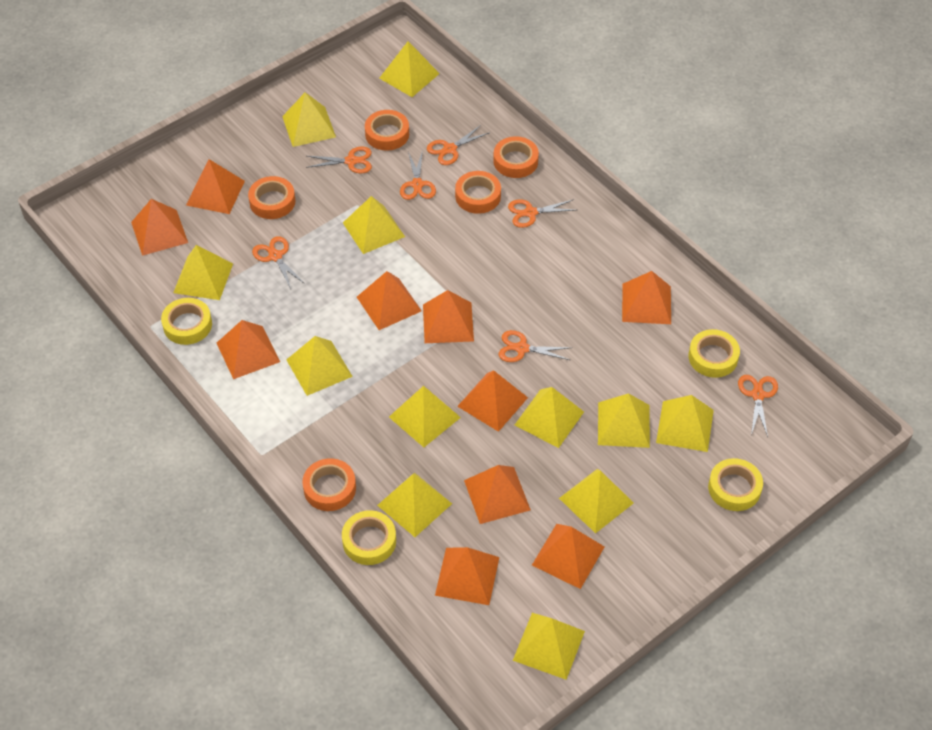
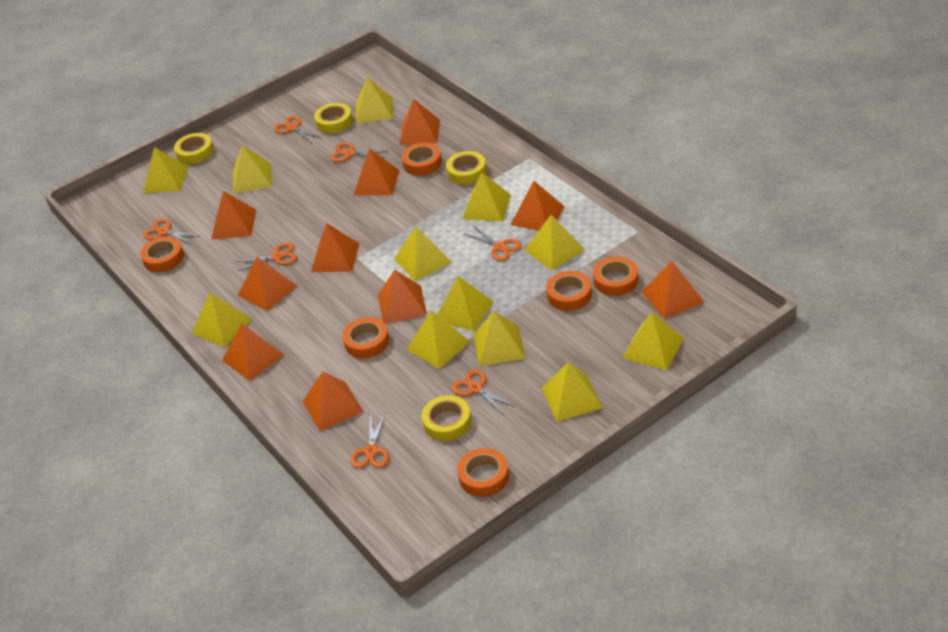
orange tape: [248,176,295,219] [302,458,356,511] [365,110,409,151] [455,171,501,214] [493,136,539,178] = 5 -> [140,236,184,272] [342,317,389,358] [402,143,442,176] [457,448,509,497] [546,271,592,311] [593,256,638,296] = 6

